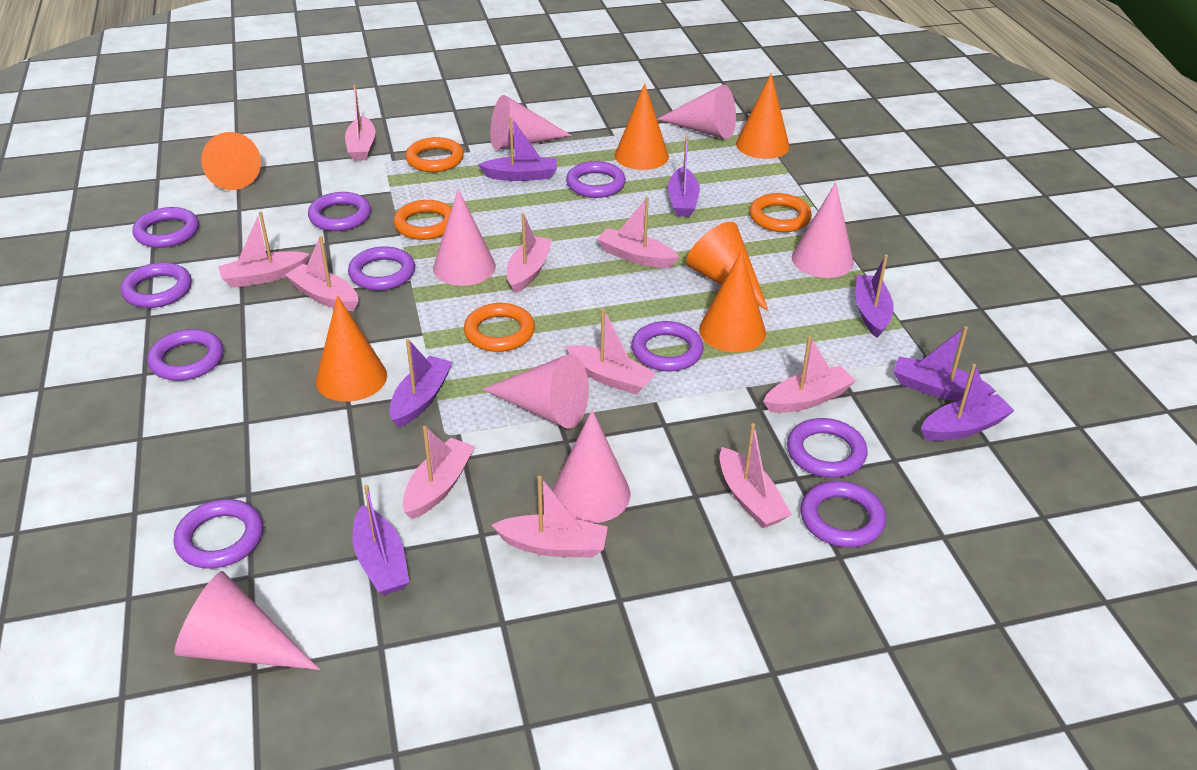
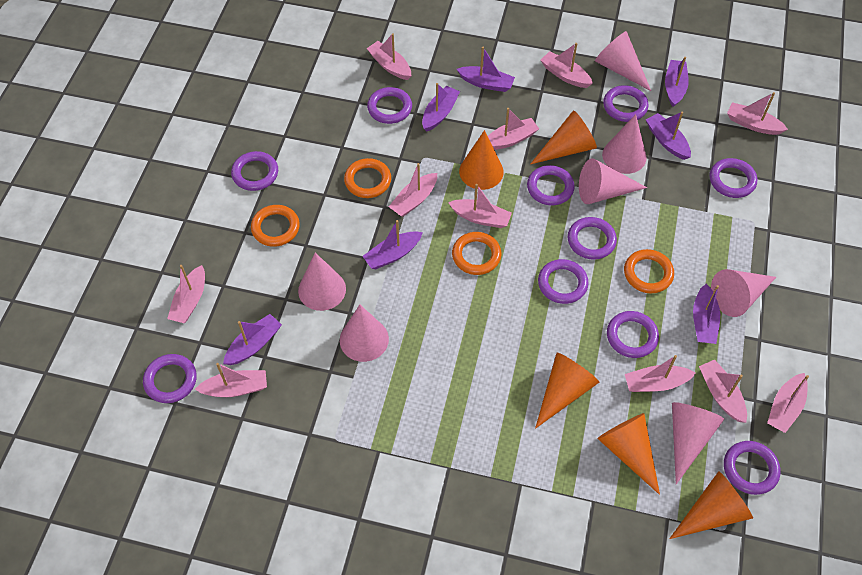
orange cone: [201,132,261,190] [316,296,387,402] [615,83,669,170] [686,222,769,311] [699,251,766,352] [736,73,790,159] = 6 -> [459,130,504,190] [531,111,597,164] [535,353,599,429] [597,413,660,495] [669,471,753,539] = 5
pink boat: [218,211,310,288] [285,236,359,311] [345,85,376,161] [403,426,475,519] [491,476,608,558] [507,213,552,293] [566,308,656,395] [597,197,679,268] [719,423,792,528] [763,336,855,413] = 10 -> [167,265,205,323] [195,363,267,397] [367,33,411,80] [389,163,437,217] [448,184,512,228] [488,108,539,150] [541,43,593,88] [625,355,696,392] [699,360,747,423] [727,92,788,135] [767,373,809,433] = 11

